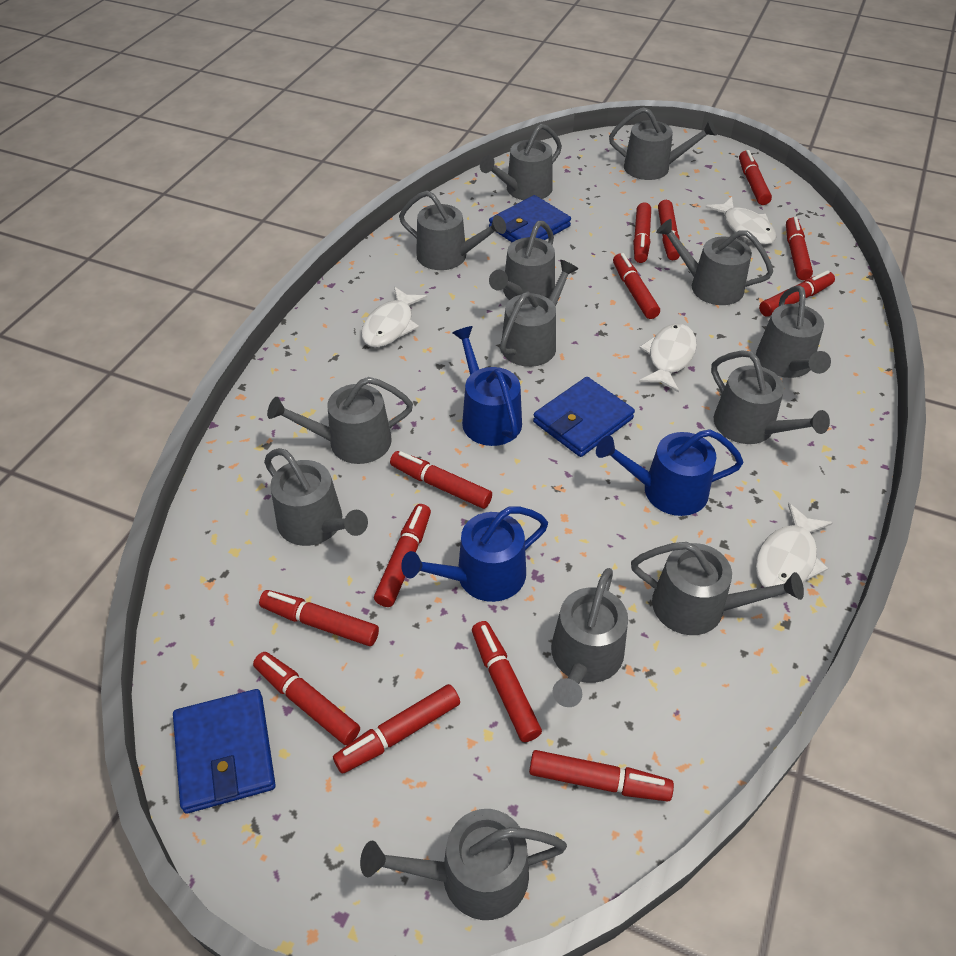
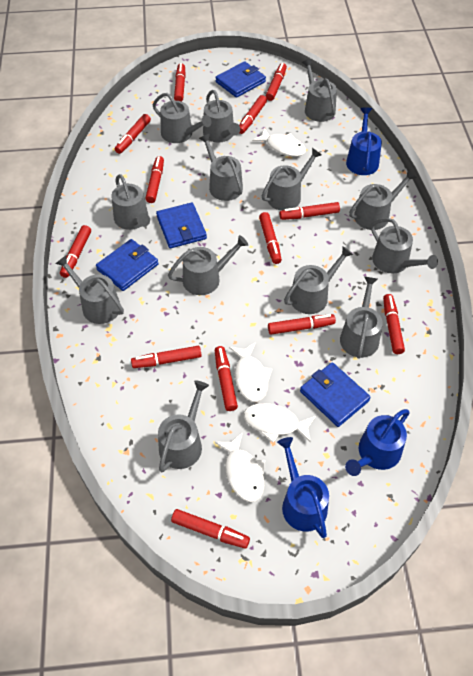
blue wallet: [173,689,276,813] [489,195,571,242] [533,377,635,457] = 3 -> [96,239,159,291] [156,202,207,248] [215,61,266,98] [300,362,371,427] = 4

